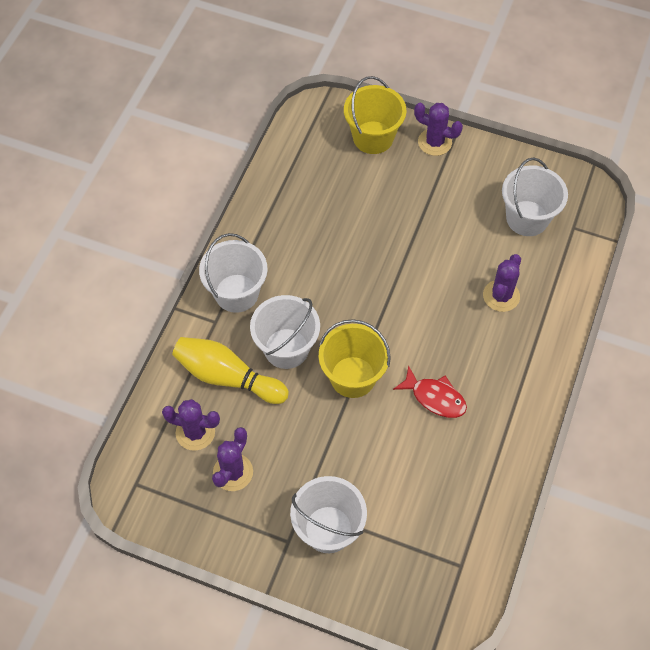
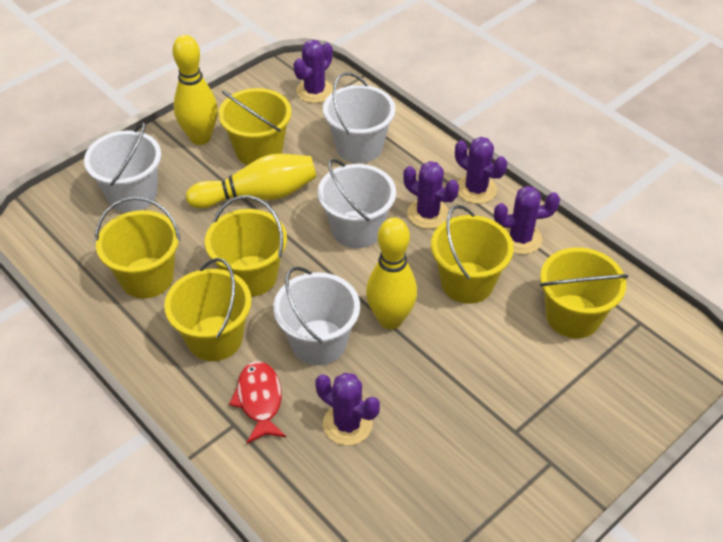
purple cactus: [162,399,220,451] [212,427,253,491] [414,103,463,156] [483,254,521,312] = 4 -> [293,40,333,103] [315,373,380,445] [403,161,459,229] [455,137,507,204] [494,186,560,254] = 5
yellow bowling pin: [172,337,289,404] = 1 -> [173,35,218,145] [186,154,316,209] [366,218,417,329] = 3
yellow bucket: [319,319,391,398] [344,76,407,154] = 2 -> [95,197,181,298] [164,258,252,361] [205,195,287,297] [218,88,292,165] [431,205,514,304] [540,247,628,338] = 6

